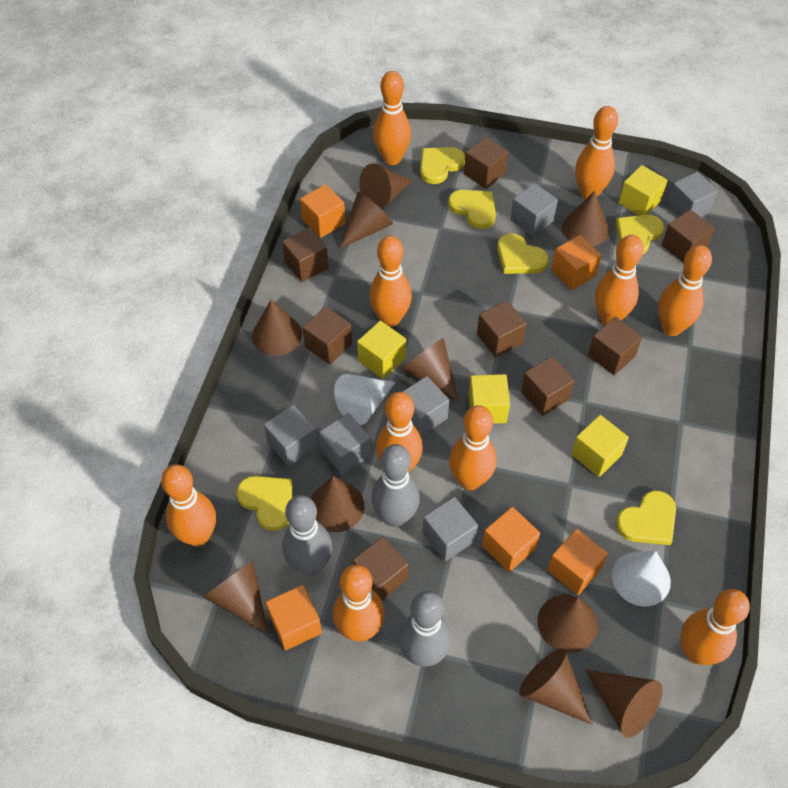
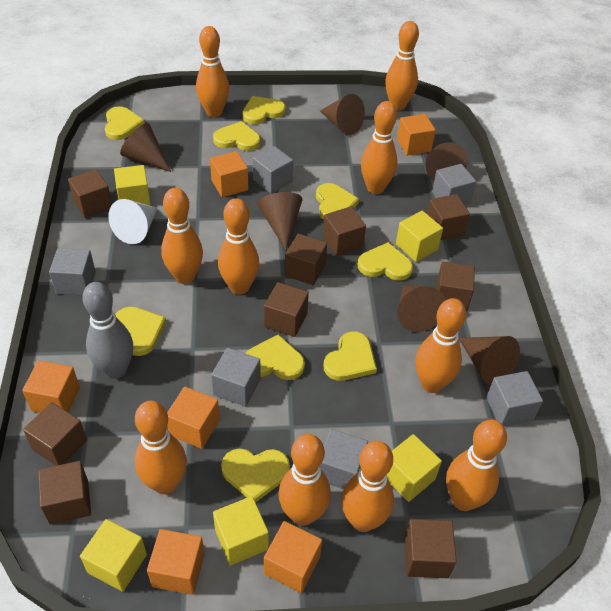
brown cone: [203,560,268,634] [252,299,302,356] [310,476,364,532] [339,192,393,249] [359,163,413,210] [402,338,459,402] [519,649,593,725] [537,595,598,653] [562,191,609,246] [585,669,663,738] = 10 -> [120,123,171,172] [258,192,303,250] [320,94,365,135] [398,285,445,332] [425,142,468,181] [459,336,520,385] = 6
brown cube: [282,227,329,282] [302,306,352,365] [352,536,409,601] [464,137,508,189] [477,300,527,357] [521,356,575,416] [588,317,642,375] [662,209,714,262] = 8 -> [23,402,87,466] [38,461,91,525] [68,169,112,218] [264,282,309,337] [285,234,327,285] [323,206,366,256] [404,519,457,578] [427,194,470,240] [436,262,475,311] = 9
grey bowling pin: [282,495,332,576] [371,444,420,527] [399,591,451,667] = 3 -> [82,282,133,379] = 1
orange cube: [266,585,322,651] [300,184,345,238] [482,507,540,572] [547,529,608,595] [551,235,602,290] = 5 -> [22,361,80,413] [147,529,205,595] [167,387,220,449] [210,151,248,197] [264,521,322,593] [397,114,436,156] = 6
white cone: [334,374,396,425] [612,551,671,606] = 2 -> [108,199,158,244] = 1
yellow cube: [357,321,406,379] [468,374,510,424] [571,415,629,477] [618,165,668,215] = 4 -> [80,519,147,592] [114,165,151,206] [213,496,269,566] [387,434,442,502] [396,211,443,262] = 5
yellow heart: [236,476,292,531] [420,147,465,184] [448,190,496,229] [497,233,549,274] [616,215,664,254] [616,491,676,545] = 6 -> [105,106,145,140] [115,307,166,356] [213,121,260,151] [221,449,290,502] [242,96,285,125] [245,334,305,380] [316,183,359,220] [323,332,377,381] [358,242,413,280] = 9

